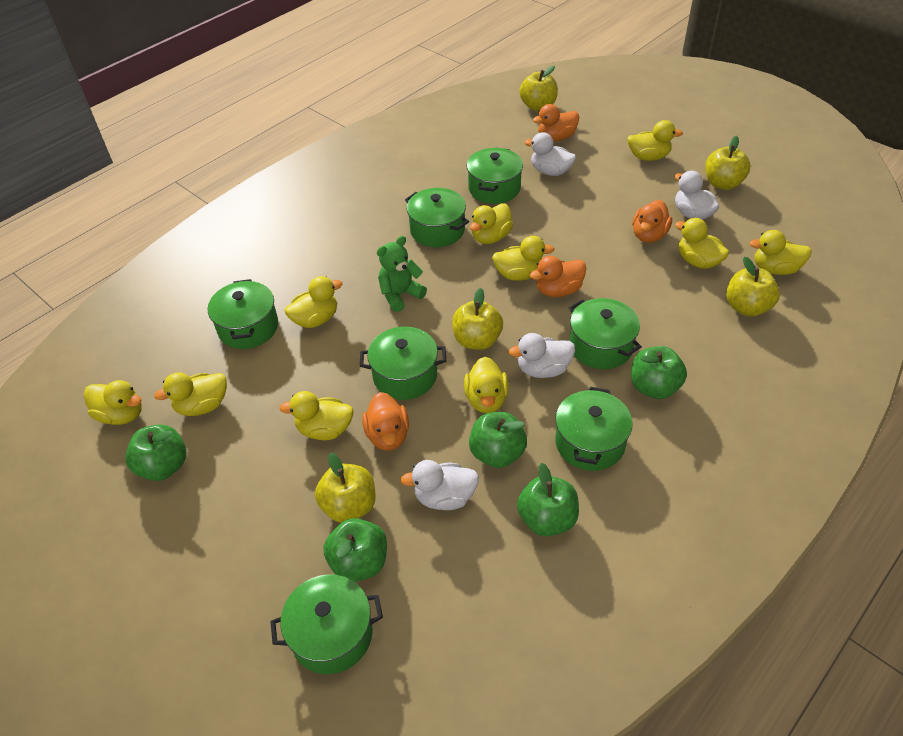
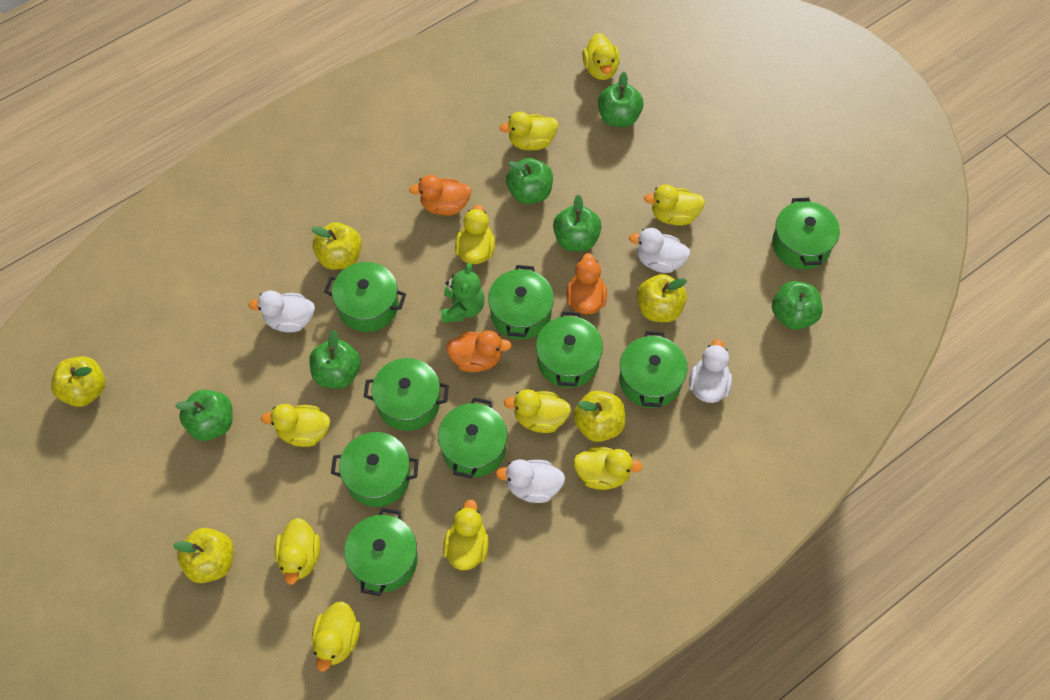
green apple: [125,425,186,481] [324,518,387,582] [469,412,527,468] [517,463,579,536] [631,346,687,399] = 5 -> [175,390,233,441] [309,330,361,389] [506,158,553,204] [553,194,602,251] [598,72,644,127] [772,281,822,330] = 6
green pot: [208,279,278,349] [270,574,383,674] [360,327,446,400] [405,188,469,247] [467,148,523,204] [555,387,632,471] [569,298,642,369] = 7 -> [324,262,406,332] [331,432,419,507] [344,508,418,596] [364,358,449,431] [438,398,507,479] [488,265,554,340] [536,312,603,388] [619,331,688,408] [772,198,840,270] = 9
orange duck: [362,392,409,451] [530,256,586,297] [533,104,579,141] [632,200,672,243] = 4 -> [409,175,471,216] [446,330,512,372] [566,253,607,314] = 3

